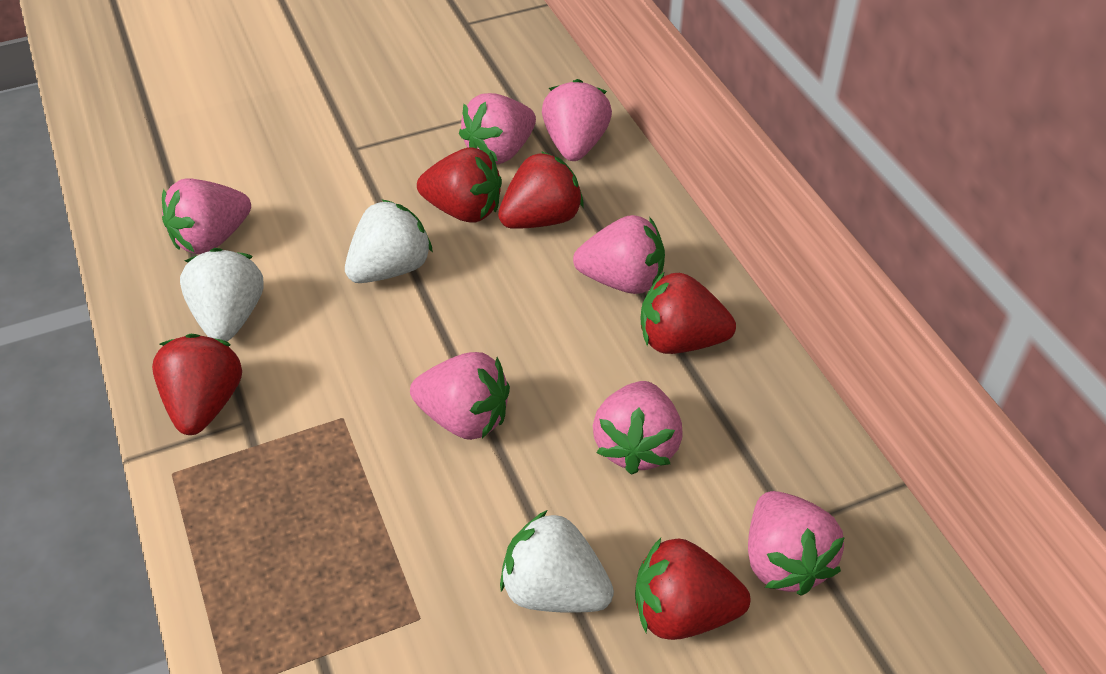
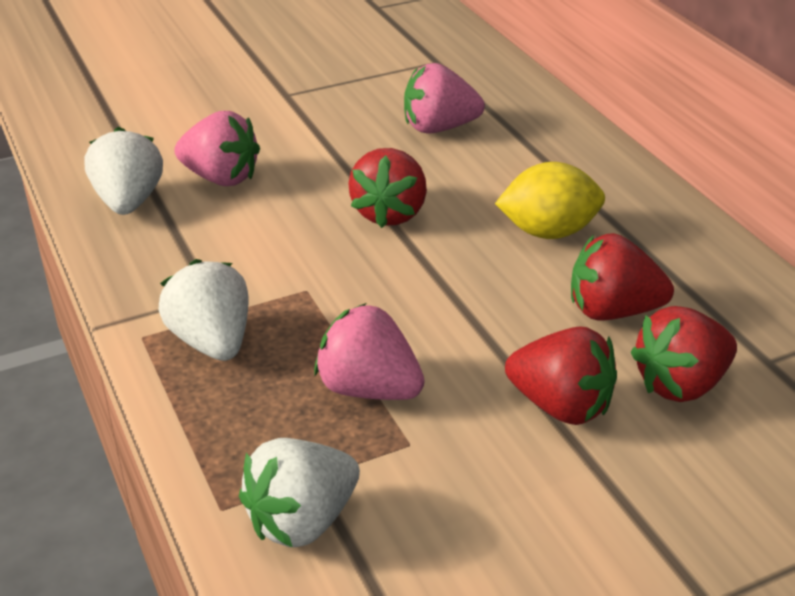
pink strawberry: [162,178,251,254] [410,352,510,440] [459,93,536,164] [542,79,612,161] [573,215,665,294] [593,381,683,475] [748,491,845,596] = 7 -> [174,111,260,186] [314,303,425,400] [404,63,485,134] = 3
red strawberry: [152,334,242,435] [417,147,502,223] [498,151,584,229] [635,538,750,640] [641,271,736,354] = 5 -> [348,148,427,228] [505,326,617,425] [571,233,674,320] [631,306,737,402] = 4
yellow lemon: none = 0 -> [495,162,605,239] = 1

